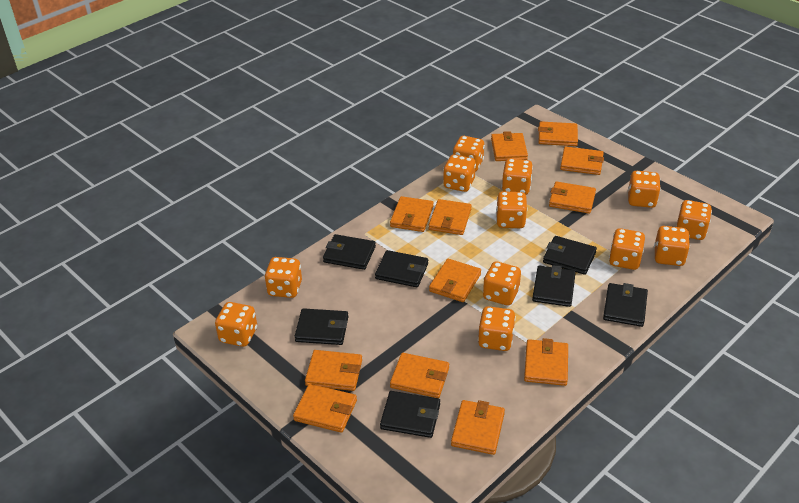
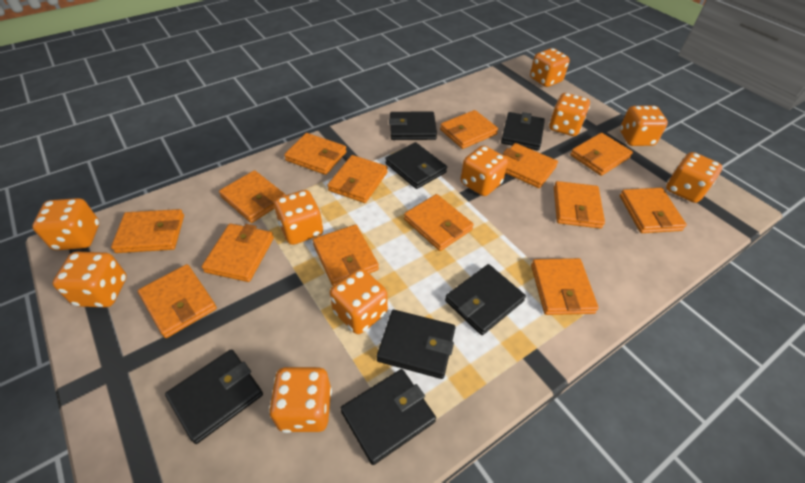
orange dice: [215,302,257,347] [264,257,302,298] [443,154,476,192] [453,136,485,172] [478,306,516,351] [483,261,521,306] [496,191,527,228] [502,158,533,195] [609,228,645,270] [628,171,661,208] [654,226,690,266] [676,200,712,240] = 12 -> [32,198,99,250] [52,252,127,307] [269,367,332,433] [274,190,323,245] [330,268,388,334] [461,145,508,196] [530,48,570,87] [549,93,590,136] [620,106,668,146] [666,152,722,203] = 10
orange wallet: [293,384,357,433] [305,350,362,391] [390,196,434,232] [390,353,449,398] [429,199,472,235] [429,259,481,302] [451,400,505,455] [491,131,528,161] [524,338,568,386] [538,121,578,146] [549,181,596,214] [560,146,604,175] = 12 -> [111,209,184,253] [138,264,217,338] [201,224,274,282] [219,170,286,223] [284,133,347,175] [313,224,379,286] [327,155,388,203] [404,194,474,251] [440,110,498,149] [503,143,558,188] [531,258,599,315] [554,181,605,229] [570,133,633,176] [620,188,687,233] = 14

